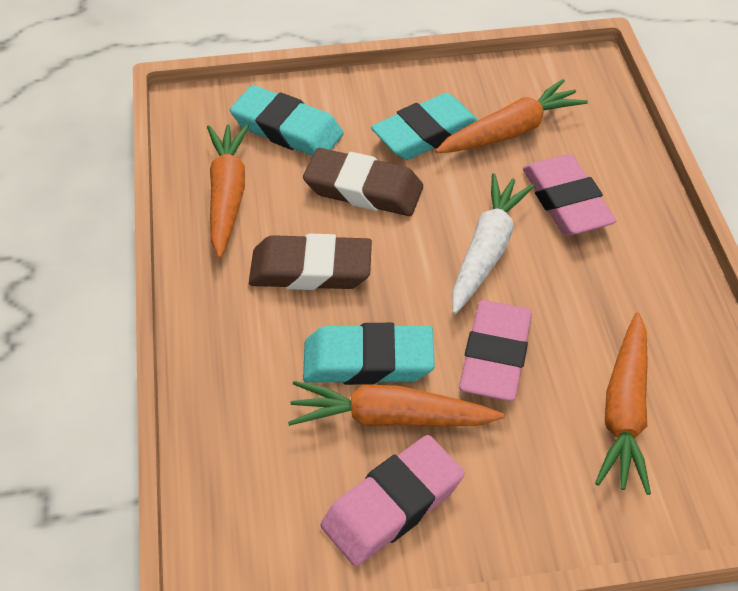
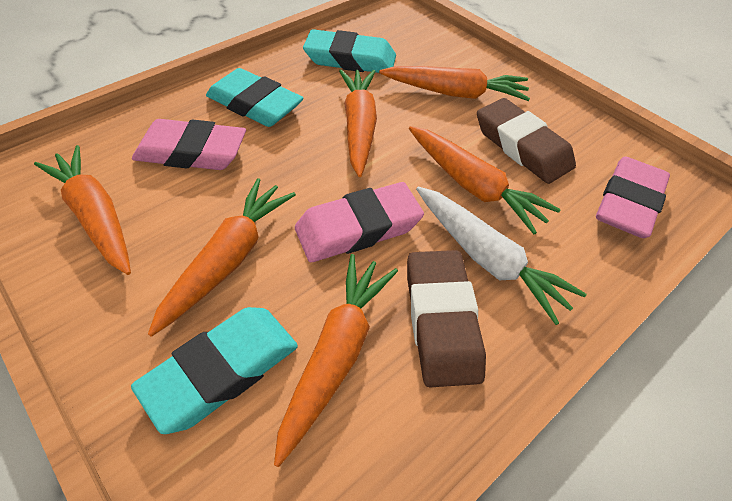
orange carrot: [207,124,249,258] [288,381,504,427] [435,79,588,153] [595,312,651,495] = 4 -> [34,145,131,275] [148,178,296,337] [274,254,398,467] [339,70,377,177] [379,66,530,101] [409,126,561,234] = 6

